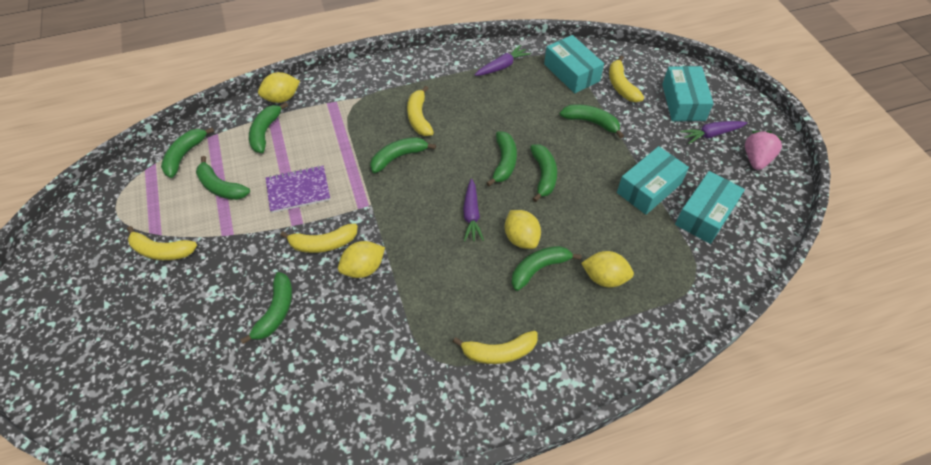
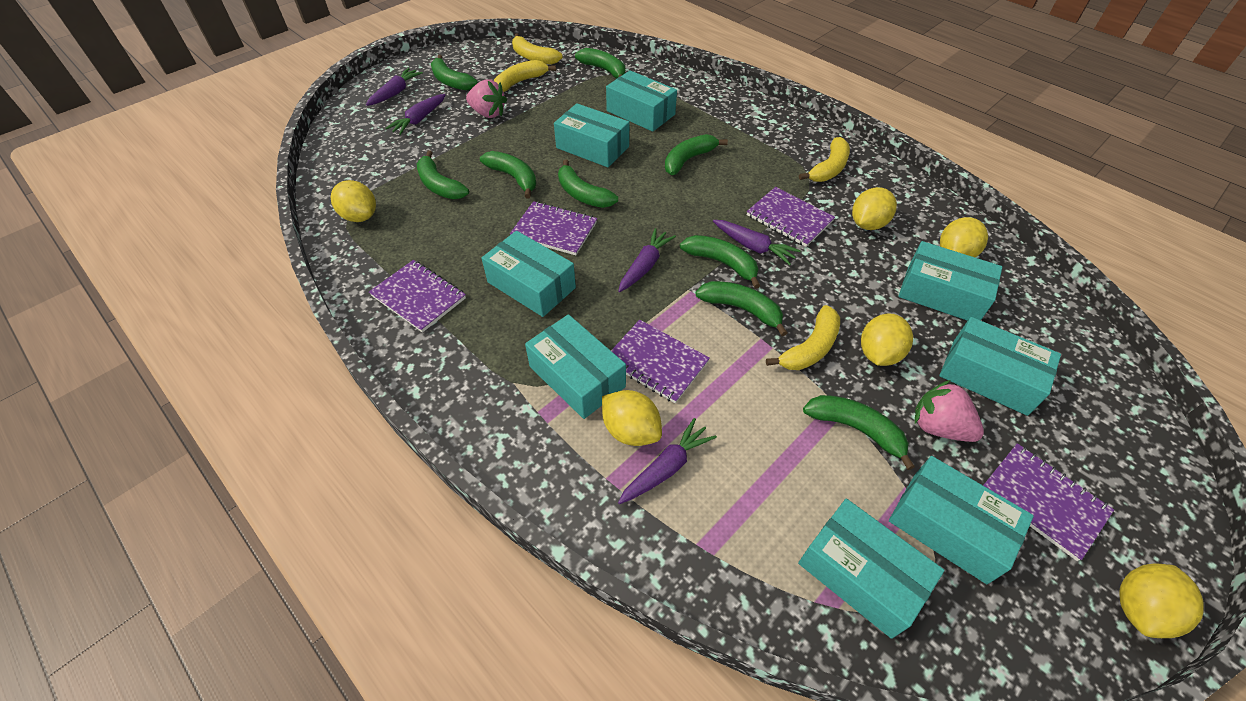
pink strawberry: [745,131,783,170] = 1 -> [466,79,507,118] [915,380,984,442] = 2
purple carrot: [463,179,484,242] [475,45,531,76] [680,121,747,144] = 3 -> [366,68,423,106] [385,94,445,135] [618,228,676,292] [618,418,717,504] [713,220,801,265] = 5
purple notebook: [266,165,330,213] = 1 -> [369,260,466,333] [510,201,597,255] [611,320,710,403] [747,187,835,247] [983,443,1114,561] = 5
turquoise box: [544,35,604,93] [617,146,689,215] [662,66,714,121] [675,171,745,244] = 4 -> [482,231,576,317] [525,314,626,419] [554,103,629,167] [606,70,677,132] [798,499,944,639] [889,456,1034,584] [898,241,1002,321] [939,317,1061,416] = 8
yellow banana: [127,226,197,260] [280,223,358,253] [407,86,434,136] [453,331,537,364] [609,56,644,102] = 5 -> [494,60,556,92] [512,33,563,65] [766,305,840,370] [799,137,850,182] = 4
yellow lemon: [258,72,300,103] [338,241,385,278] [505,210,541,249] [581,251,634,287] = 4 -> [331,180,376,222] [602,390,662,446] [852,187,897,230] [861,313,913,366] [940,217,988,258] [1119,564,1204,638] = 6

